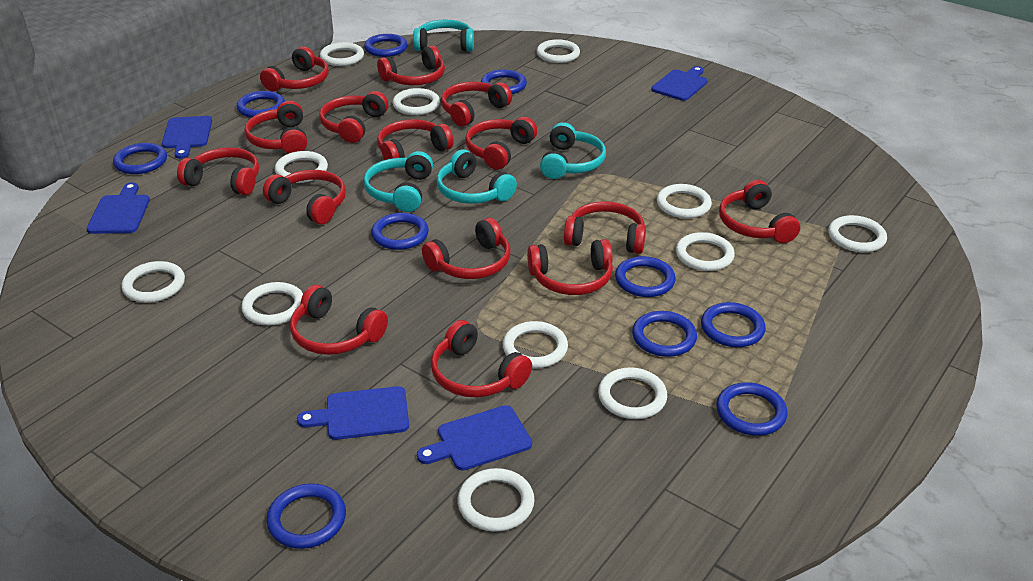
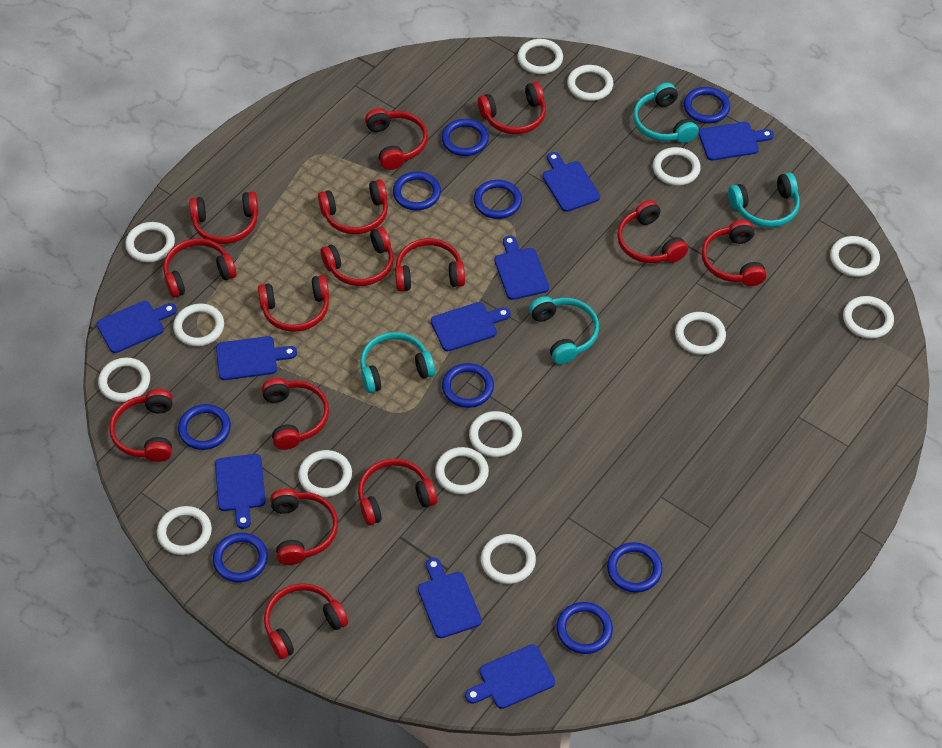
blue cutting board: [87,182,150,234] [162,116,212,159] [297,386,409,440] [417,405,532,471] [651,66,708,101] = 5 -> [97,301,177,353] [215,454,265,529] [216,336,297,380] [418,558,482,638] [431,302,511,351] [465,645,555,709] [494,235,549,300] [542,152,600,212] [698,122,774,161] = 9
blue ring: [113,143,167,174] [237,91,285,118] [267,483,346,549] [364,34,408,57] [371,213,429,250] [481,69,527,94] [615,256,676,297] [632,311,697,357] [701,302,766,347] [716,382,788,436] = 10 -> [178,404,231,450] [213,533,268,582] [393,171,441,210] [442,119,489,156] [442,363,494,408] [473,180,522,219] [556,602,613,654] [607,542,663,593] [684,87,730,123] = 9
white ring: [121,261,185,303] [241,282,303,326] [275,151,328,183] [320,42,364,66] [393,88,440,115] [457,468,535,532] [503,321,568,368] [537,39,580,63] [598,367,667,419] [657,184,712,218] [676,232,735,271] [828,215,887,252] = 12 -> [98,358,150,402] [125,222,175,262] [157,506,212,555] [173,303,224,346] [298,450,352,497] [435,447,489,494] [469,411,522,457] [481,534,536,584] [518,39,563,74] [567,65,613,101] [653,147,701,186] [675,312,726,355] [830,236,880,277] [843,296,894,339] = 14

